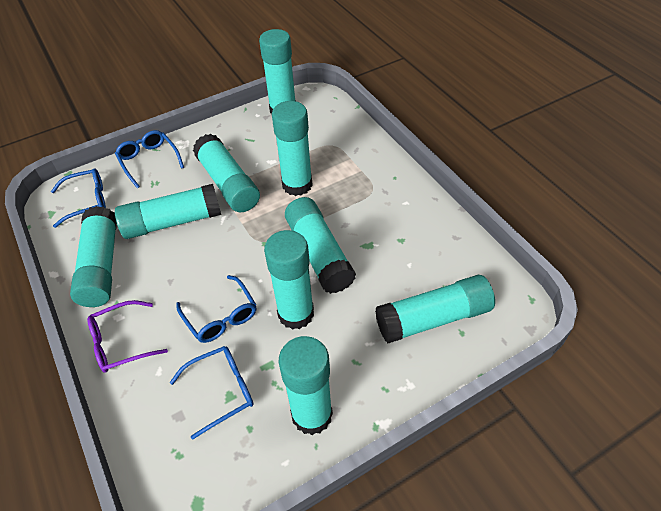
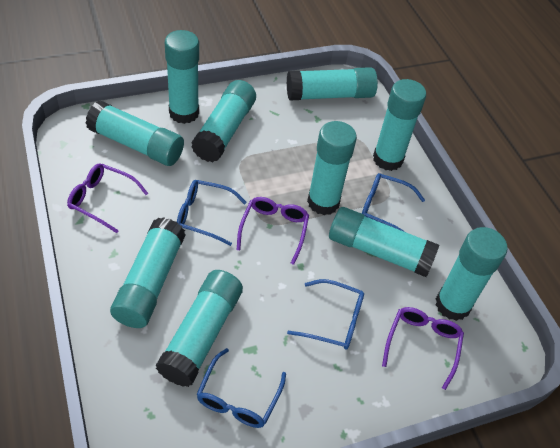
purple glasses: [87,300,168,373] = 1 -> [67,164,148,233] [237,197,309,265] [382,307,464,390] = 3
turquoise glue stick: [70,206,117,307] [115,184,221,239] [193,134,260,212] [259,29,296,114] [264,230,314,330] [272,101,313,196] [279,336,333,435] [285,197,356,294] [375,275,495,343] = 9 -> [86,101,184,166] [110,217,186,328] [156,270,243,387] [165,30,199,124] [191,80,256,162] [287,67,378,100] [307,121,357,215] [329,207,439,277] [373,79,426,171] [436,227,507,321] = 10

